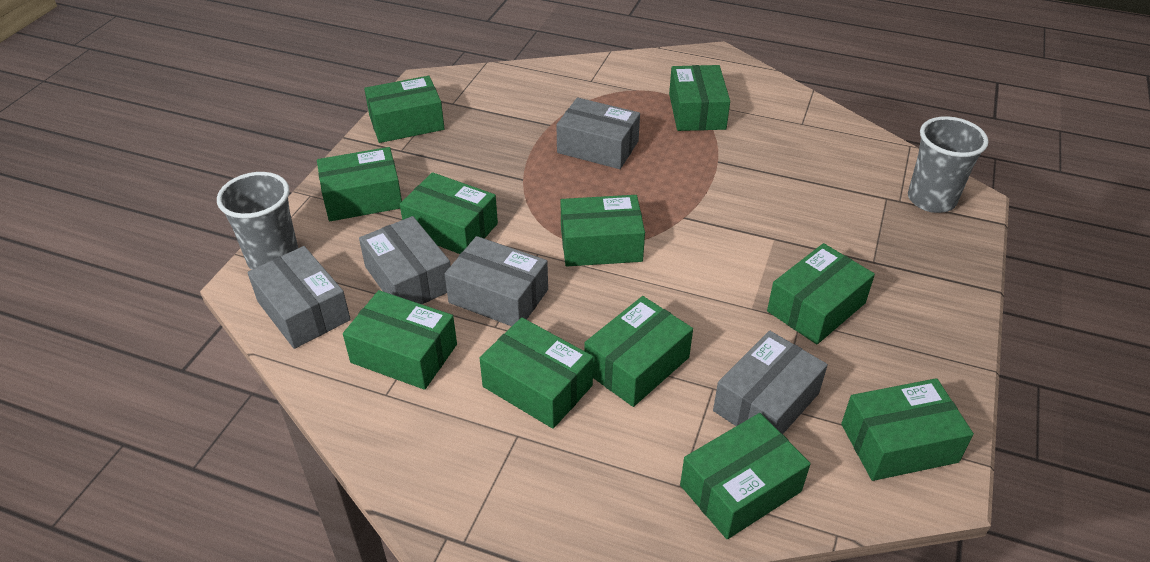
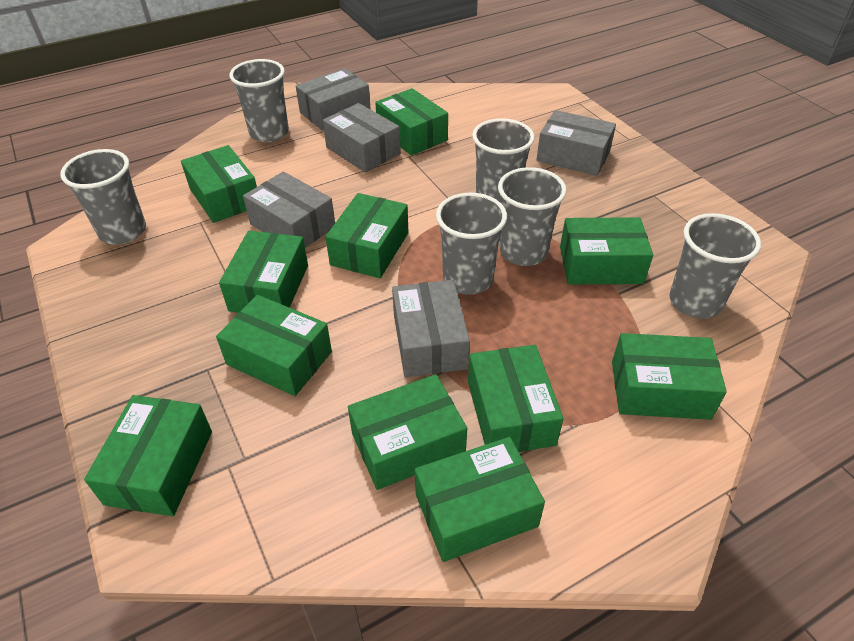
grey cup: [217,172,298,270] [908,116,989,213] = 2 -> [60,149,146,244] [229,59,289,142] [436,193,507,295] [472,118,535,203] [498,167,567,266] [669,213,761,319] = 6

